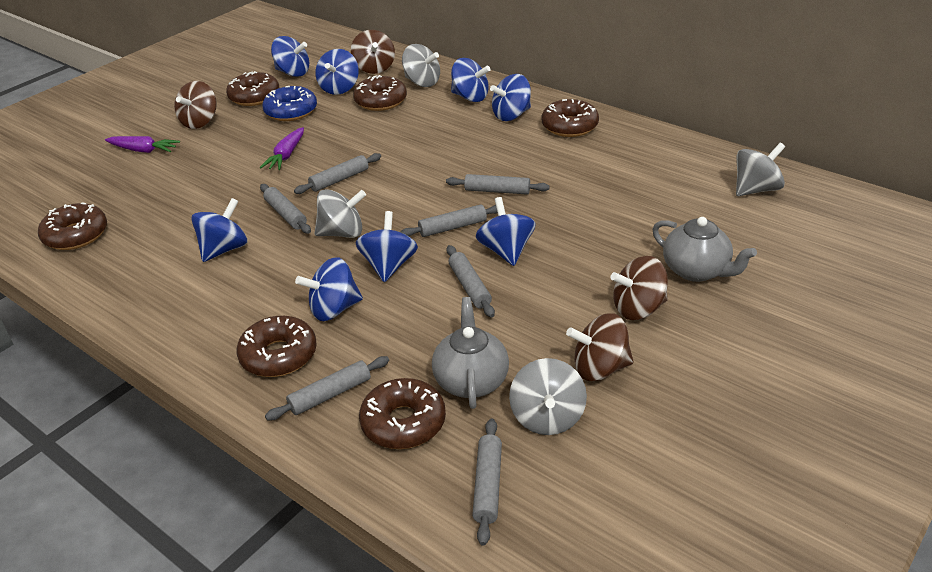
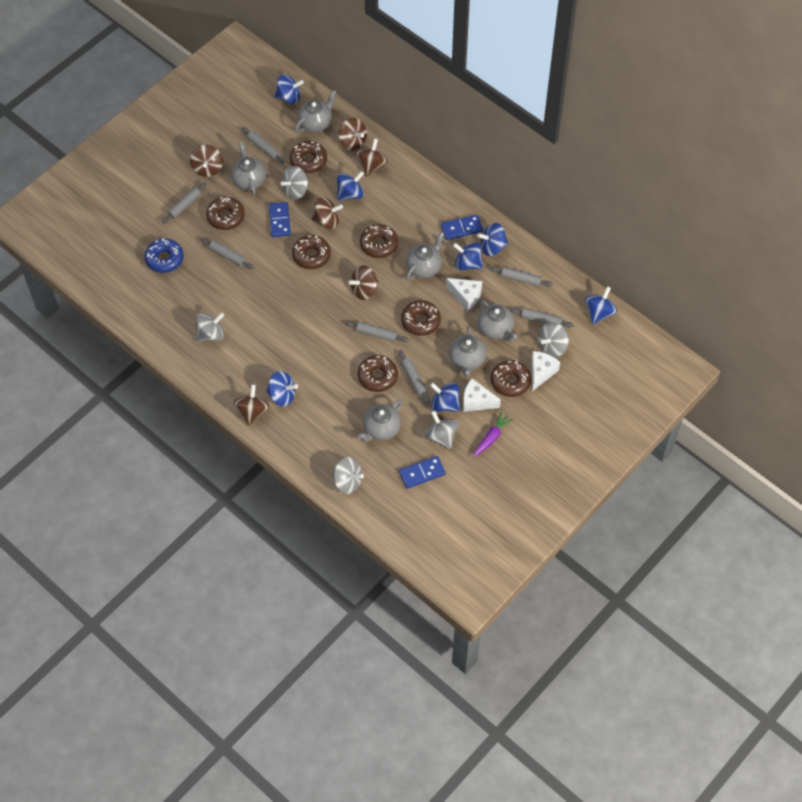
blue domino: none = 0 -> [269,202,291,237] [399,456,446,489] [441,215,483,240] = 3
blue spinning top: [191,198,247,262] [271,36,309,77] [295,257,363,321] [316,49,359,95] [356,211,418,282] [451,58,491,102] [476,197,536,266] [490,74,531,121] = 8 -> [266,371,298,406] [274,74,304,104] [337,171,364,201] [430,382,460,412] [453,242,483,270] [477,223,508,256] [585,286,617,324] = 7
brown donut: [38,202,107,250] [226,71,279,106] [237,316,317,377] [353,75,407,111] [359,378,446,449] [542,99,599,137] = 6 -> [206,197,245,230] [290,141,327,173] [292,235,331,269] [358,355,398,392] [360,224,398,258] [401,300,441,336] [491,360,531,397] = 7
brown spinning top: [174,81,217,129] [351,30,395,74] [566,313,634,381] [610,256,668,320] = 4 -> [190,145,223,177] [233,384,269,426] [311,197,343,229] [338,118,367,151] [348,265,379,300] [356,139,388,177] = 6
grey spinning top: [315,189,366,238] [402,44,440,87] [509,358,587,435] [736,143,785,196] = 4 -> [196,313,224,341] [281,166,308,199] [332,457,364,494] [425,411,458,449] [538,322,569,357] = 5
grey teapot: [432,297,509,409] [652,217,757,282] = 2 -> [231,142,266,196] [295,90,336,133] [358,400,402,442] [406,232,444,281] [449,325,486,377] [477,299,517,342] = 6
purple carrot: [105,136,180,153] [260,127,304,170] = 2 -> [473,412,513,457] = 1
white cheese: none = 0 -> [446,278,482,311] [463,379,501,412] [531,351,560,391] = 3

